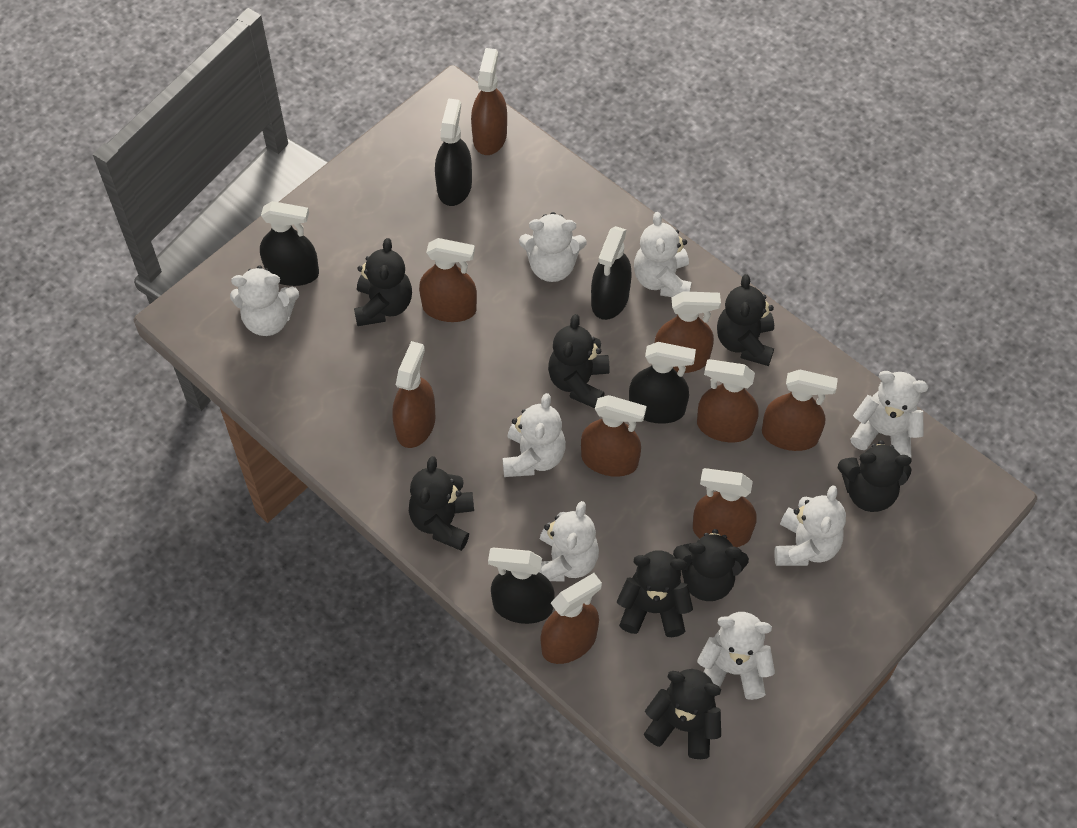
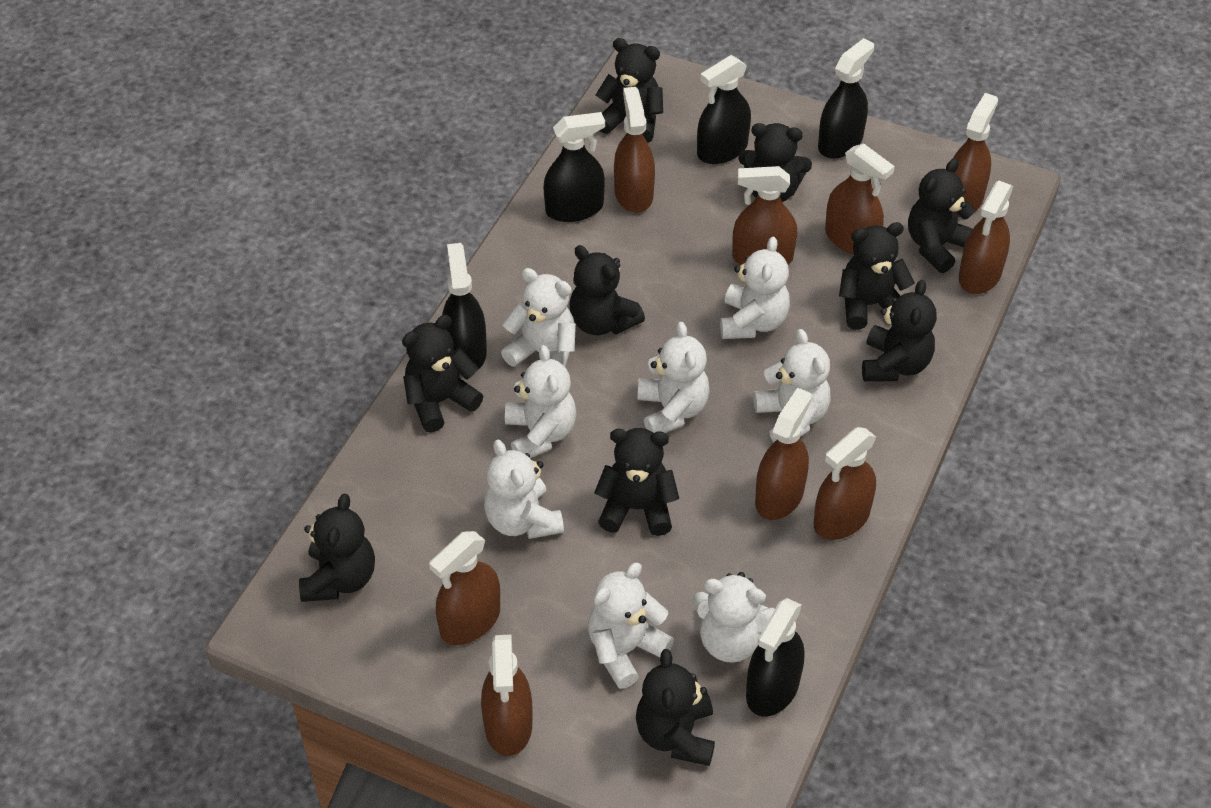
black teddy bear: [354,238,412,326] [409,456,474,551] [548,314,609,408] [617,550,693,637] [644,669,721,759] [673,529,749,601] [717,274,774,366] [838,440,912,512] = 8 -> [299,494,375,602] [402,315,483,433] [570,245,645,335] [594,428,679,536] [596,38,663,143] [636,649,715,766] [738,123,812,202] [839,222,915,330] [862,280,937,382] [908,158,975,273] = 10

